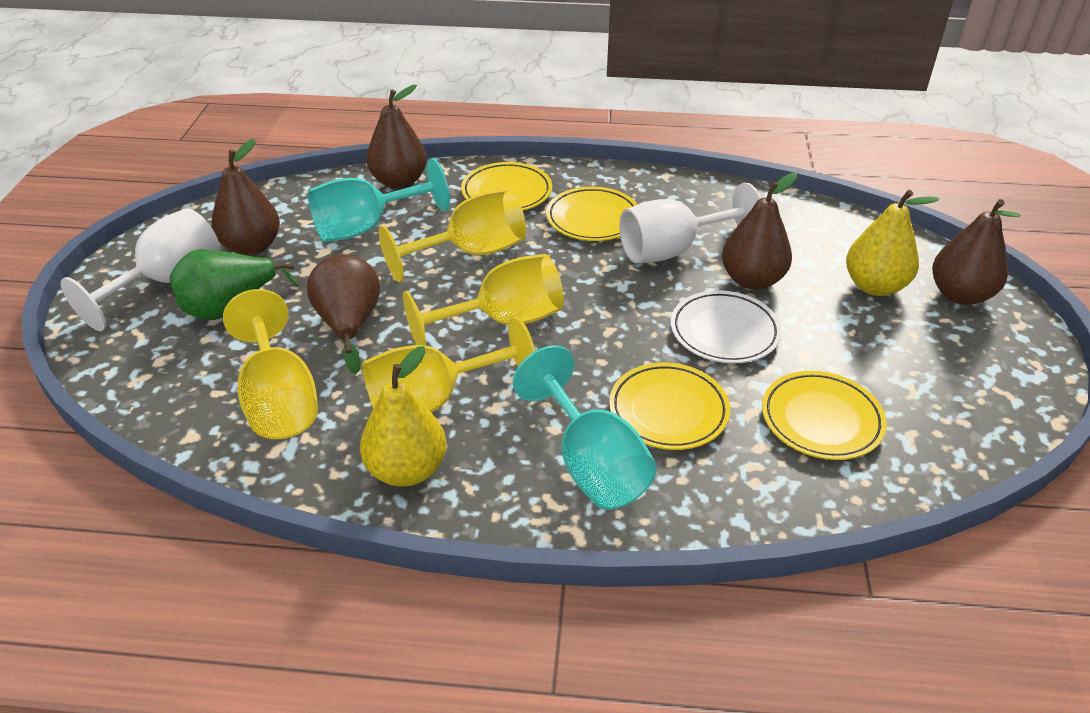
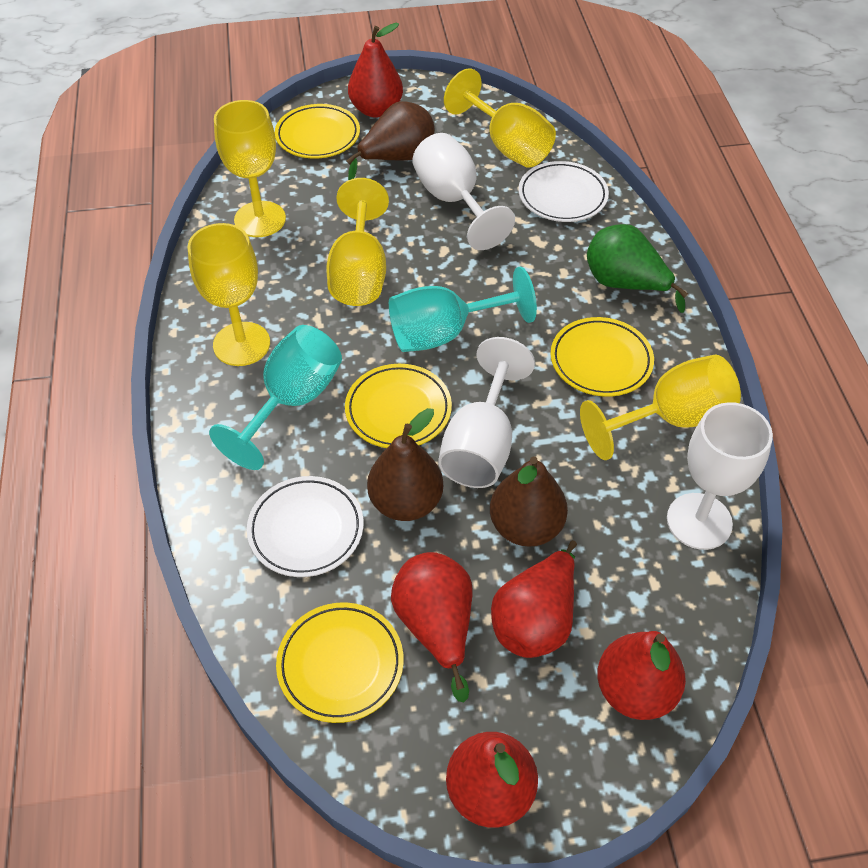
brown pear: [211,139,280,256] [307,254,380,374] [366,85,427,189] [722,173,797,290] [932,199,1020,305] = 5 -> [346,101,435,180] [367,408,443,521] [490,456,568,547] = 3
red pear: none = 0 -> [348,23,403,118] [391,552,472,702] [446,732,538,828] [491,540,577,658] [597,631,686,720] = 5
white goblet: [61,208,220,331] [619,183,761,263] = 2 -> [413,133,515,250] [438,337,535,488] [667,402,773,550] = 3
white plate: [671,290,782,364] = 1 -> [247,476,364,577] [518,161,609,222] = 2
yellow goblet: [223,289,318,439] [362,317,535,413] [379,189,526,282] [403,254,564,346] = 4 -> [188,223,270,366] [214,100,286,237] [326,178,389,306] [444,68,556,168] [580,355,741,460] = 5
yellow pear: [360,346,447,487] [846,190,940,296] = 2 -> none = 0

